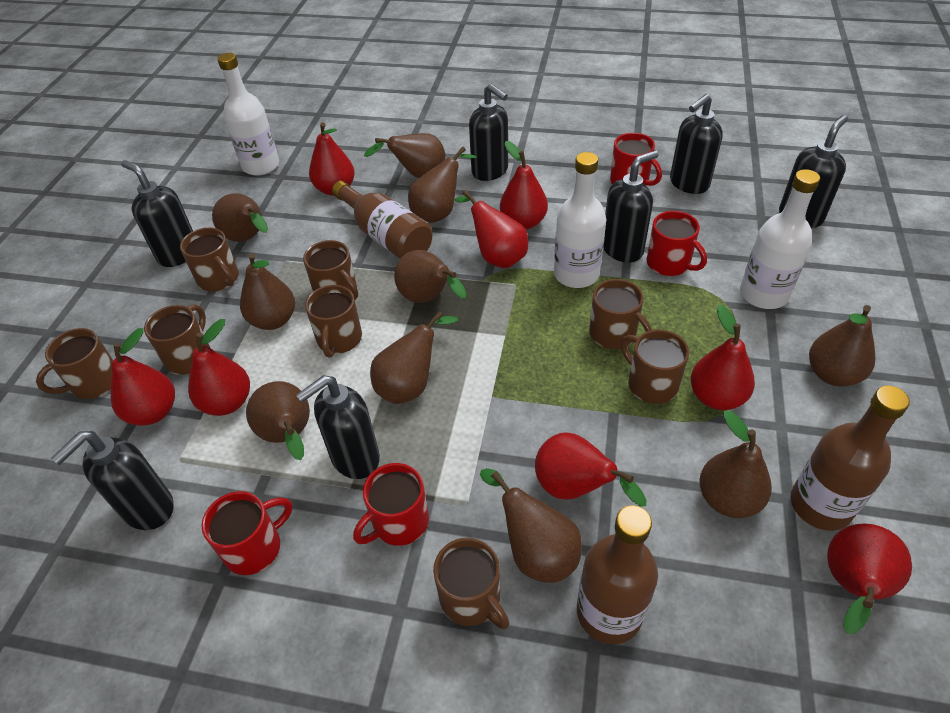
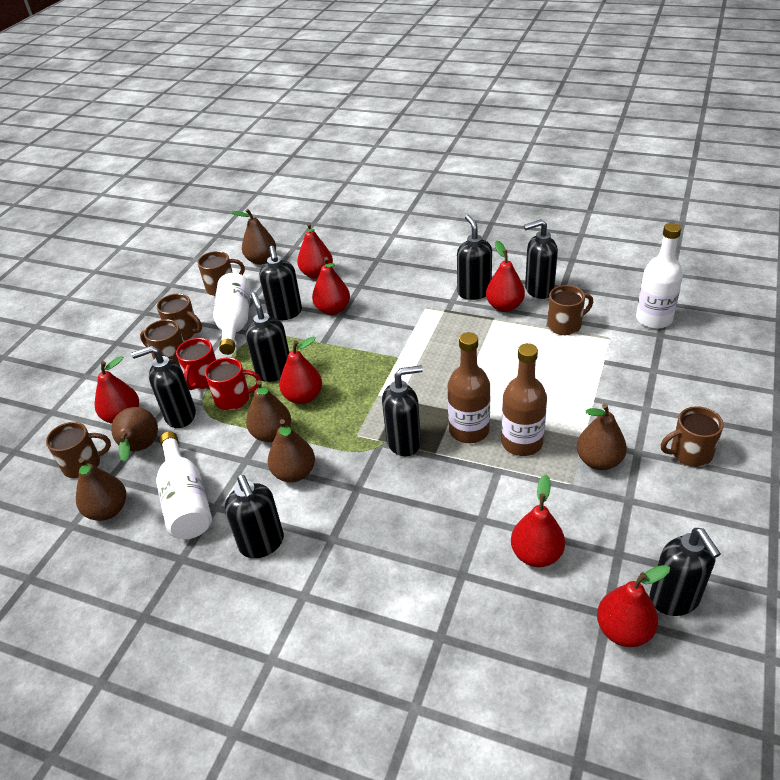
black soap dispenser: [51,431,174,530] [121,160,193,267] [296,375,380,479] [469,84,508,181] [603,150,659,262] [670,94,723,194] [779,115,848,228] = 7 -> [131,346,196,428] [225,475,284,558] [245,292,289,382] [259,246,302,321] [382,365,423,456] [457,215,492,300] [524,219,558,299] [649,528,721,616] = 8
brown bottle: [332,181,433,258] [577,505,658,644] [791,386,910,531] = 3 -> [448,332,490,443] [501,343,547,456] = 2
brown mug: [36,328,113,399] [144,304,210,375] [180,228,239,291] [303,240,358,300] [305,285,362,357] [433,538,509,630] [589,279,652,349] [620,330,689,404] = 8 -> [46,422,111,478] [140,319,184,365] [157,293,202,341] [198,251,245,296] [547,285,593,335] [661,406,724,467] = 6
brown pear: [212,193,268,242] [240,253,295,330] [246,381,310,460] [364,133,446,178] [370,311,458,404] [394,250,467,303] [408,147,477,223] [480,468,582,583] [699,410,772,518] [809,305,876,386] = 10 -> [76,458,126,521] [111,407,158,462] [231,209,276,265] [246,380,291,442] [268,419,315,482] [577,403,627,470] = 6
red mug: [202,491,292,575] [353,463,429,546] [610,133,662,186] [646,211,707,276] = 4 -> [176,338,216,390] [205,357,261,410] = 2
red pear: [111,328,175,426] [188,319,250,416] [309,122,355,196] [455,190,528,268] [500,141,548,229] [535,432,647,507] [691,305,755,410] [827,524,912,634] = 8 -> [95,356,139,424] [279,336,322,404] [297,222,333,279] [312,257,350,315] [486,240,525,312] [511,475,565,567] [597,565,670,647] = 7

